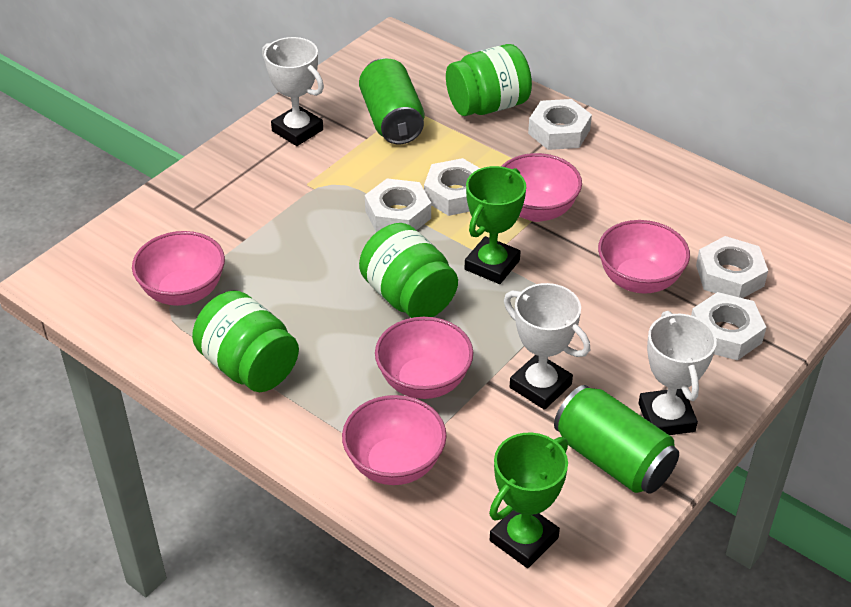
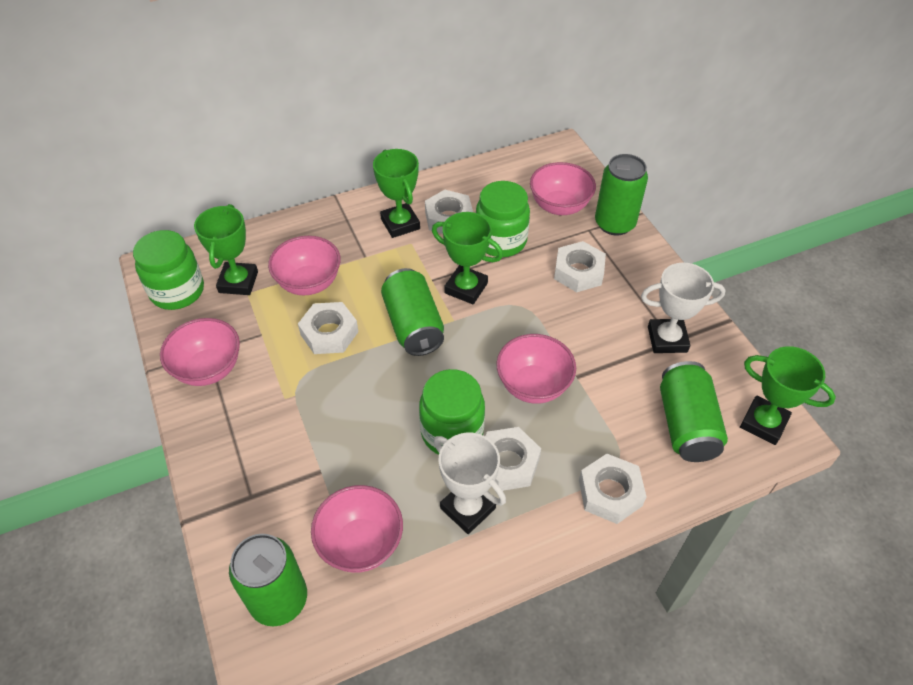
green can: [359,58,424,144] [554,385,679,494] = 2 -> [229,534,307,626] [381,268,444,356] [595,154,648,236] [660,361,728,462] = 4
green trophy: [465,166,526,284] [489,432,568,568] = 2 -> [194,204,258,295] [373,149,420,238] [432,212,503,304] [740,346,836,445] = 4
white trophy: [262,37,324,146] [504,283,590,410] [638,311,717,435] = 3 -> [434,433,506,534] [641,263,726,353] = 2

